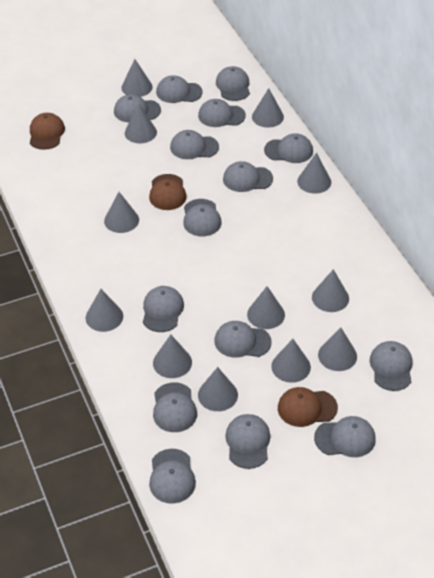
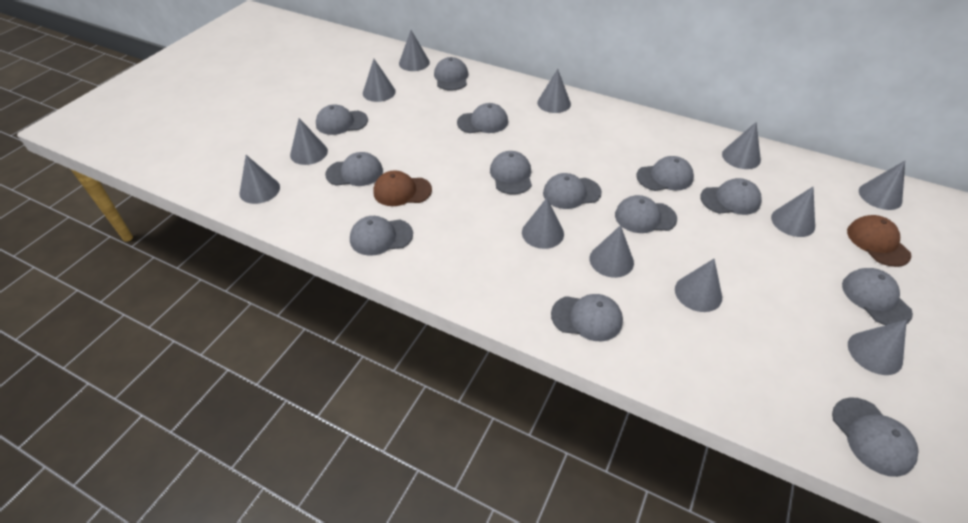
brown cap: [30,113,65,150] [149,174,187,210] [278,387,338,427] = 3 -> [373,170,432,206] [847,215,911,267] = 2
grey cap: [114,94,161,122] [143,286,184,332] [149,449,196,504] [153,382,197,432] [156,75,203,103] [170,130,219,159] [183,199,221,236] [198,99,246,127] [214,321,272,357] [216,66,250,101] [223,161,273,192] [225,414,270,469] [264,133,313,163] [314,416,376,457] [370,341,412,391] = 15 -> [316,104,368,135] [325,152,383,186] [350,216,413,256] [434,57,468,91] [457,103,508,133] [490,151,532,195] [543,173,602,209] [551,294,623,341] [615,195,677,233] [637,156,694,191] [700,178,762,215] [832,397,918,477] [842,268,913,325] = 13

